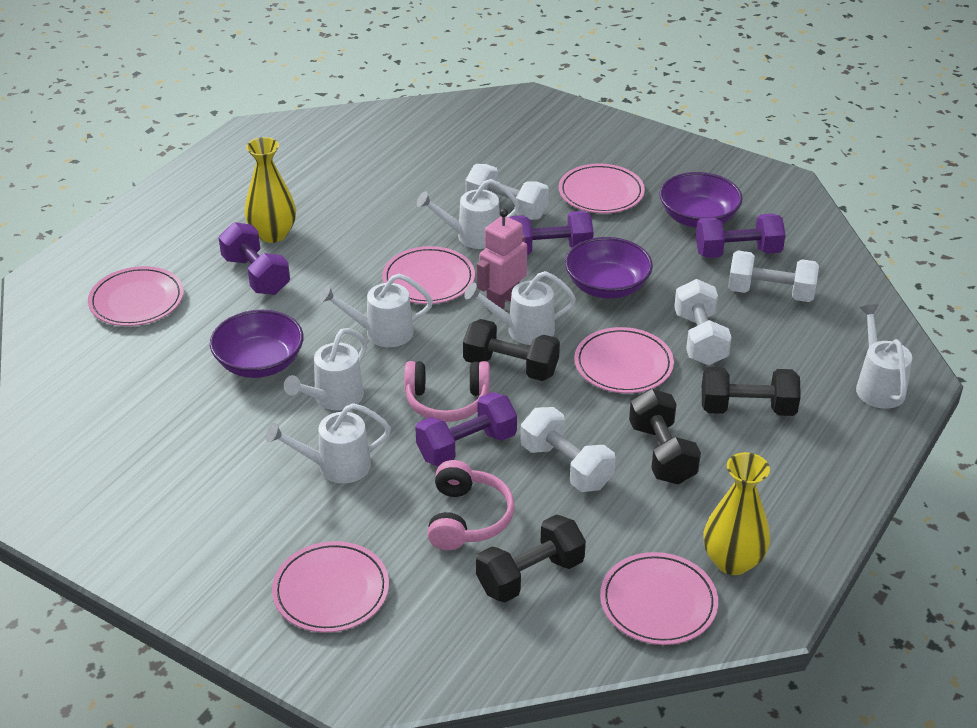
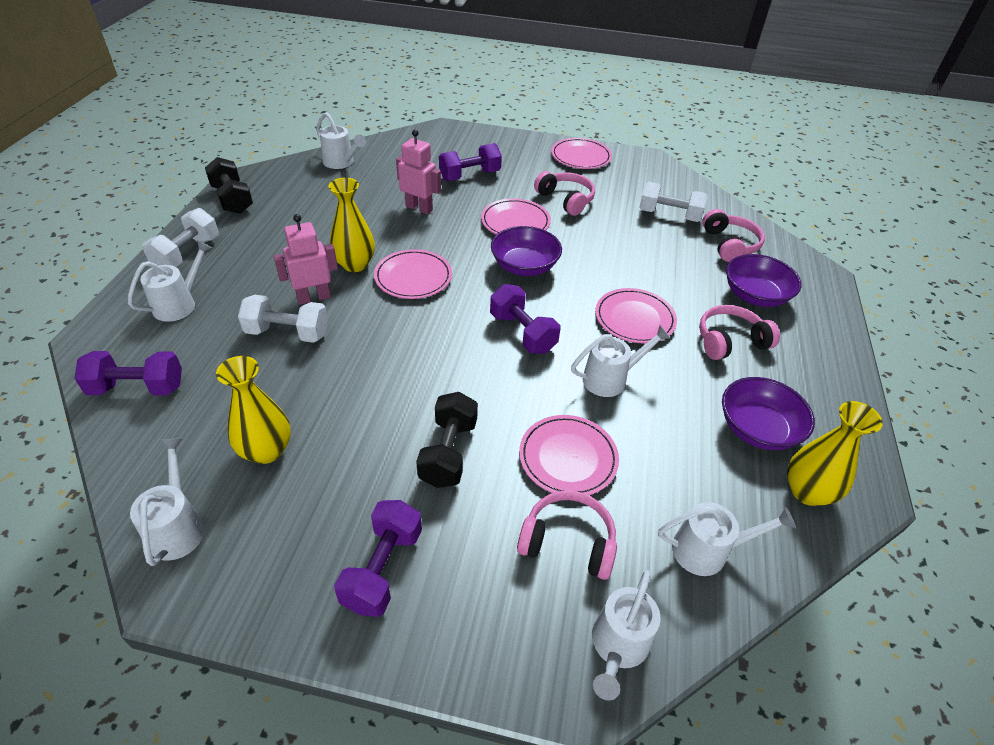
black dumbbell: [463,319,560,381] [476,514,586,603] [629,389,701,484] [702,367,801,416] = 4 -> [205,157,253,214] [416,392,478,488] = 2
pink headphones: [404,361,490,422] [427,460,515,550] = 2 -> [517,491,617,580] [534,171,595,216] [699,305,780,360] [702,209,765,262] = 4
pink plate: [88,266,184,326] [272,541,389,633] [382,246,475,304] [559,164,645,213] [574,327,674,393] [600,552,718,645] = 6 -> [374,249,452,299] [481,198,551,234] [519,415,619,495] [551,138,612,169] [595,288,677,343] = 5
pink robot: [477,209,527,310] = 1 -> [273,214,338,305] [396,130,441,215] = 2
white dumbbell: [465,164,549,220] [521,407,615,492] [674,279,732,365] [728,251,819,302] = 4 -> [142,208,219,267] [238,295,328,343] [639,182,708,222] = 3
yellow vase: [244,137,296,243] [704,452,770,575] = 2 -> [216,356,291,464] [329,178,375,272] [787,401,883,506] = 3

